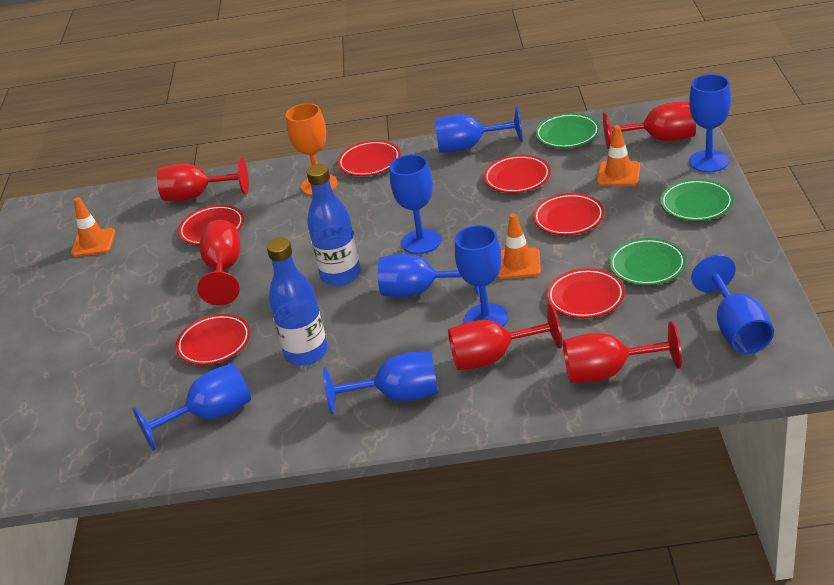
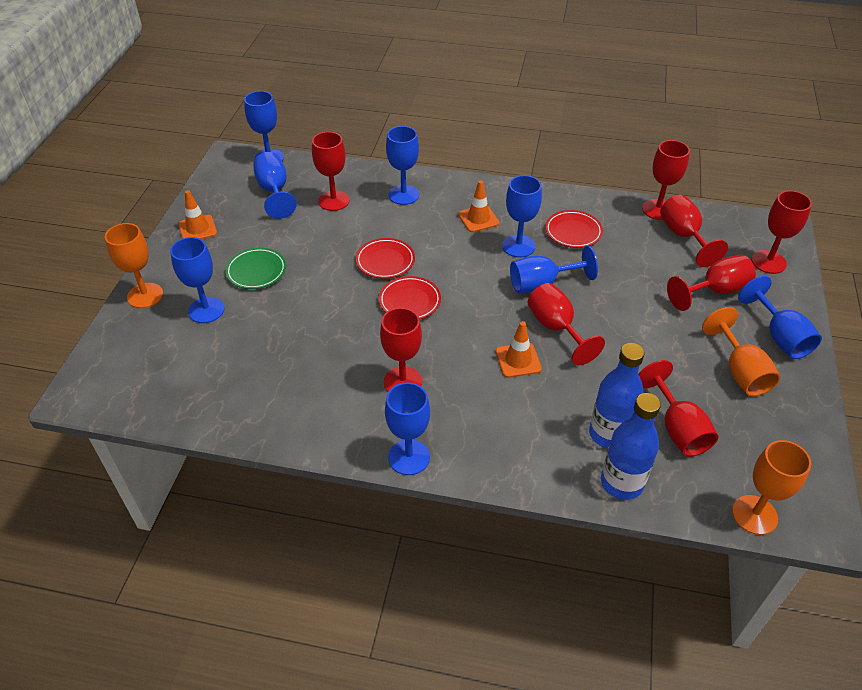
green plate: [535,113,600,148] [609,238,686,285] [660,179,734,221] = 3 -> [225,248,286,289] = 1
orange goblet: [286,103,337,196] = 1 -> [105,223,163,308] [702,307,780,396] [732,440,811,535] = 3
red goblet: [157,157,249,201] [197,220,240,305] [448,303,562,370] [563,321,682,383] [603,102,696,149] = 5 -> [312,132,350,211] [380,308,422,392] [527,283,605,365] [638,360,719,457] [642,140,690,220] [660,195,728,267] [667,254,756,311] [751,190,812,274] = 8
red plate: [176,314,250,365] [178,205,244,245] [338,140,401,176] [484,155,551,193] [533,193,604,235] [547,268,625,318] = 6 -> [356,238,415,279] [379,276,441,320] [545,210,603,248] = 3

